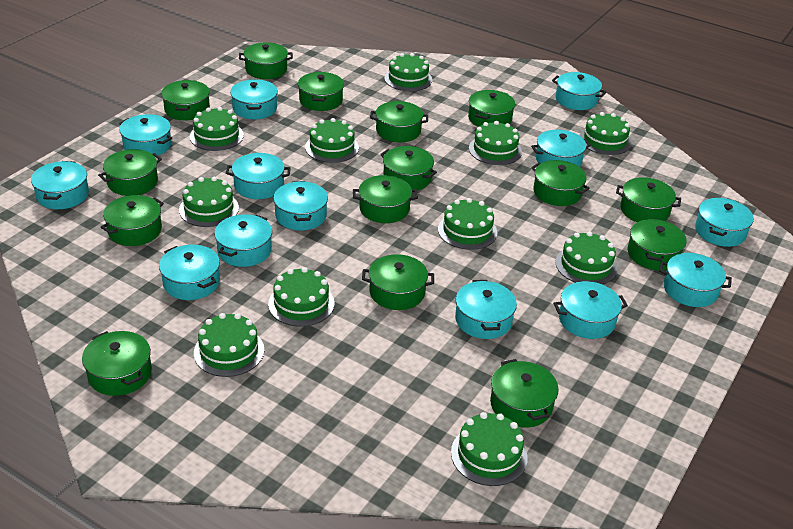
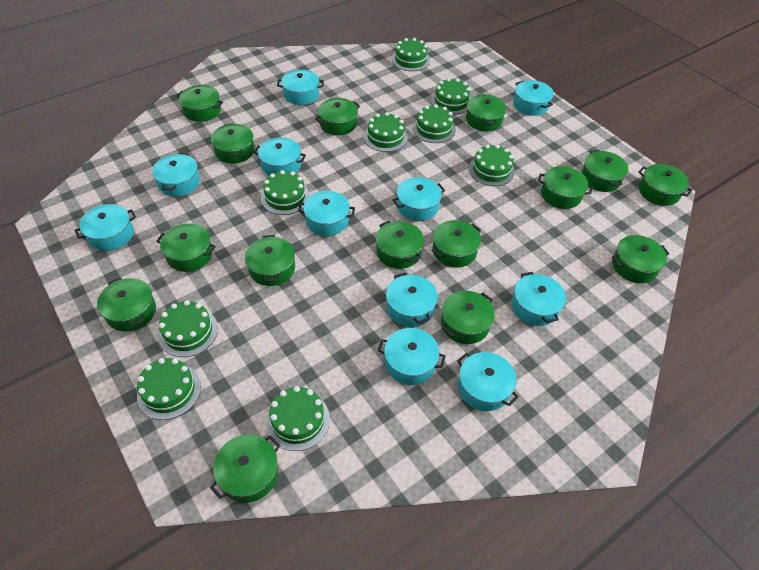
green cake: [179,177,239,227] [190,107,244,151] [194,313,264,377] [268,267,334,326] [305,118,359,163] [384,53,432,91] [438,198,497,250] [451,412,528,486] [469,121,522,165] [555,231,617,285] [579,112,631,155] = 11 -> [137,358,201,420] [158,300,218,357] [261,170,310,215] [266,386,330,451] [364,112,408,152] [392,38,430,71] [412,104,456,143] [431,78,471,115] [469,145,515,186] = 9
turquoise pot: [31,161,89,209] [119,114,172,155] [159,245,220,300] [214,214,272,267] [226,153,291,199] [230,79,278,119] [273,181,328,231] [455,280,517,339] [531,130,591,167] [552,72,606,110] [553,281,628,339] [659,253,732,307] [695,198,754,247] = 13 -> [75,204,136,251] [152,153,200,197] [254,137,306,176] [277,70,324,105] [298,191,355,236] [378,328,446,385] [386,272,438,327] [392,177,445,221] [457,352,519,411] [512,272,566,326] [513,80,554,116] = 11

